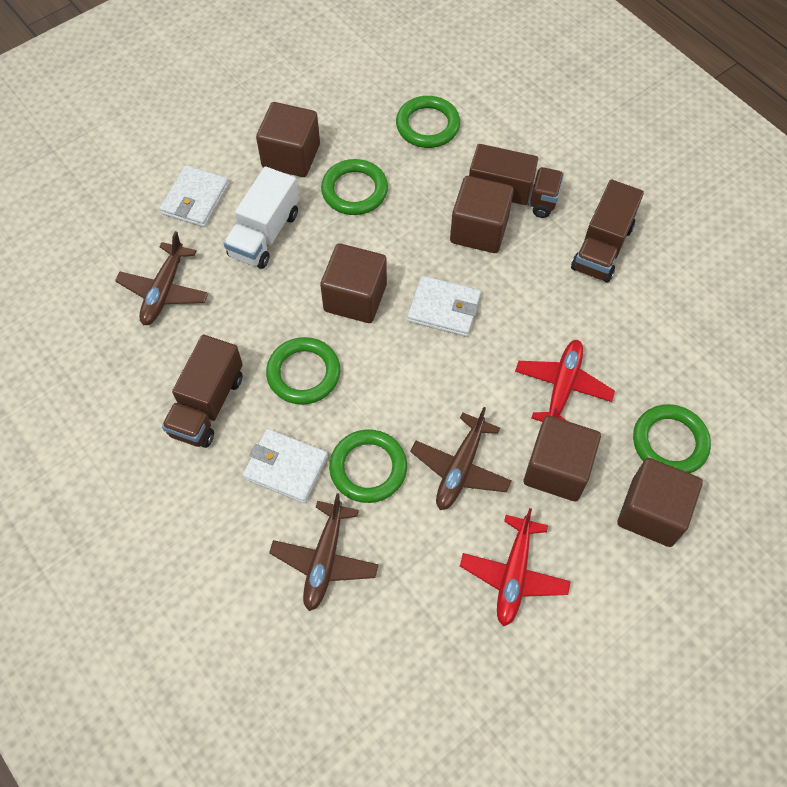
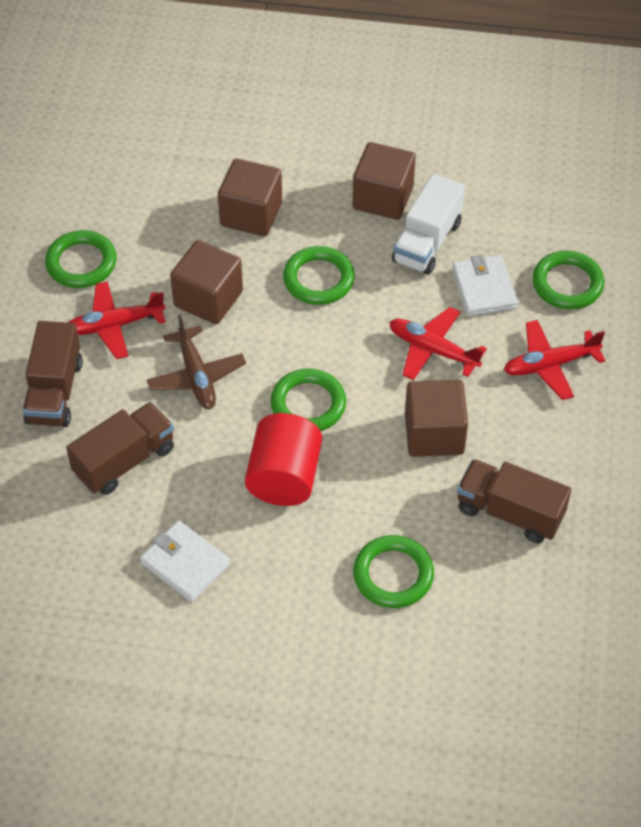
brown cube: [256,102,320,177] [320,243,387,323] [450,176,514,253] [524,416,601,501] [617,458,703,547] = 5 -> [170,240,243,324] [218,159,282,236] [353,142,416,220] [405,380,468,457] = 4
brown plane: [115,231,208,325] [269,493,379,611] [410,407,511,510] = 3 -> [147,315,246,409] = 1
red cylinder: none = 0 -> [245,413,322,506] = 1
red plane: [460,508,571,626] [515,340,615,422] = 2 -> [68,281,166,359] [389,307,487,380] [504,320,606,400] = 3
white wallet: [160,165,229,227] [243,429,328,503] [407,276,481,337] = 3 -> [140,520,230,602] [452,255,518,316] = 2

